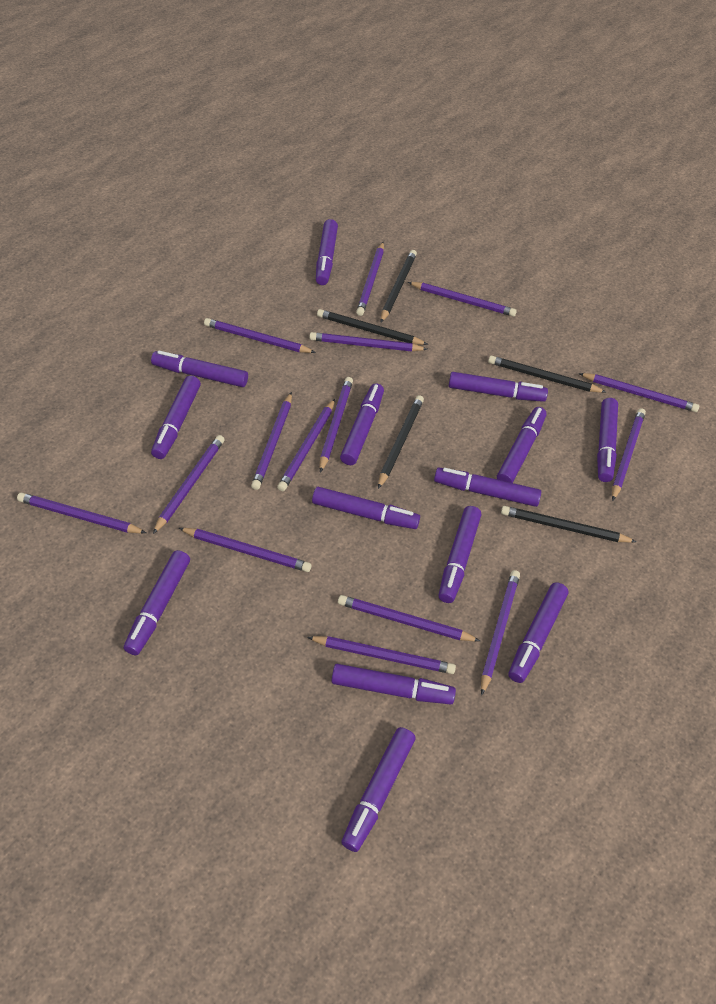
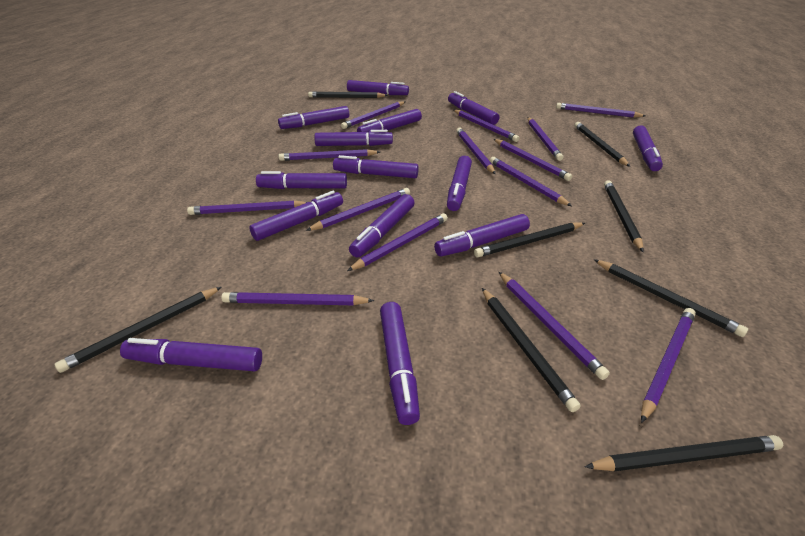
black pencil: [317,309,428,345] [378,395,424,489] [381,250,417,322] [488,356,606,393] [501,506,637,543] = 5 -> [55,287,222,373] [308,92,388,98] [474,222,585,257] [482,288,581,412] [575,122,630,167] [585,435,783,472] [593,259,748,337] [604,180,644,252] = 8
purple pencil: [17,493,146,533] [153,435,225,534] [179,528,311,572] [204,318,316,353] [251,392,292,490] [277,399,335,491] [307,636,456,674] [309,332,427,352] [320,377,353,473] [338,595,480,641] [356,242,384,316] [408,282,517,317] [481,570,520,696] [579,373,699,412] [612,408,646,501] = 15 -> [187,200,307,215] [221,292,374,305] [278,149,380,161] [306,188,410,231] [341,101,405,129] [347,213,448,271] [453,110,520,142] [456,127,496,174] [490,157,572,206] [494,139,572,181] [499,272,610,380] [528,117,563,161] [556,103,646,118] [641,308,696,423] = 14

